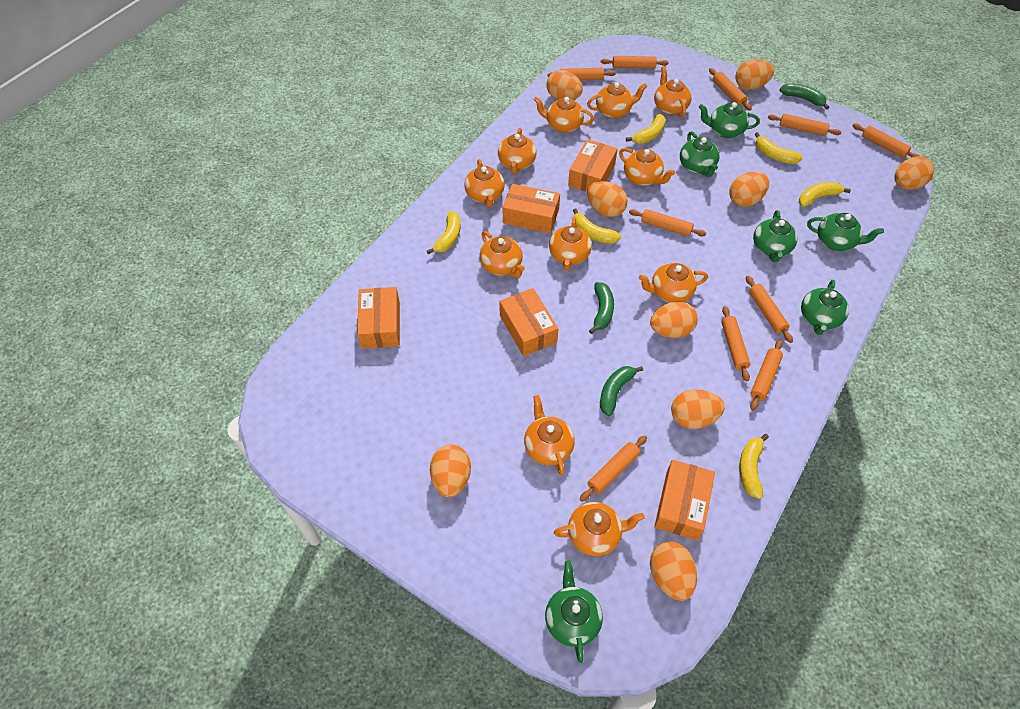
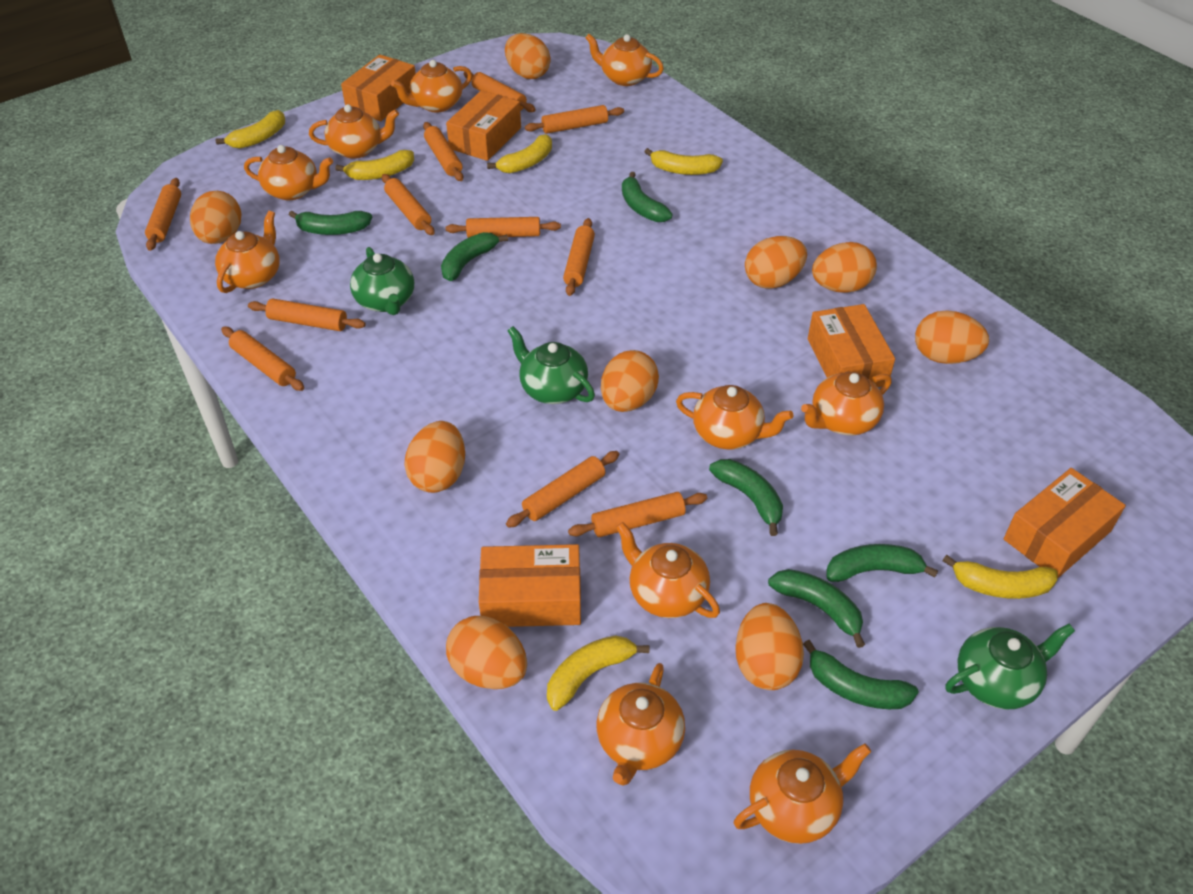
green banana: [589,282,614,334] [600,366,643,416] [780,83,829,109] = 3 -> [289,210,372,235] [441,232,508,281] [622,172,673,222] [709,459,783,536] [768,569,865,648] [803,640,919,709] [826,544,938,582] = 7
green teapot: [545,560,603,663] [680,131,720,177] [699,102,760,138] [753,210,797,262] [801,280,849,335] [807,213,884,251] = 6 -> [350,247,414,315] [507,326,595,404] [946,624,1075,709] = 3
orange rolling pin: [548,68,616,80] [580,436,647,502] [601,56,669,69] [629,209,706,236] [709,68,752,111] [721,306,750,381] [746,276,793,343] [750,340,783,411] [768,114,842,136] [852,124,919,158] = 10 -> [145,178,181,251] [221,327,304,391] [248,299,366,331] [382,174,435,235] [423,122,463,181] [446,217,561,238] [464,72,536,112] [506,451,619,528] [525,105,624,134] [563,218,595,296] [568,492,707,537] = 11
orange teapot: [464,159,505,207] [480,231,525,278] [498,128,537,174] [524,395,575,475] [534,97,594,133] [549,217,592,270] [554,502,645,556] [587,83,647,118] [619,148,676,186] [639,263,708,303] [654,66,692,118] = 11 -> [215,211,280,293] [244,145,333,200] [309,104,399,159] [391,60,472,112] [585,34,664,86] [597,663,685,786] [616,522,720,618] [676,385,793,449] [734,744,871,844] [801,372,892,435] = 10

